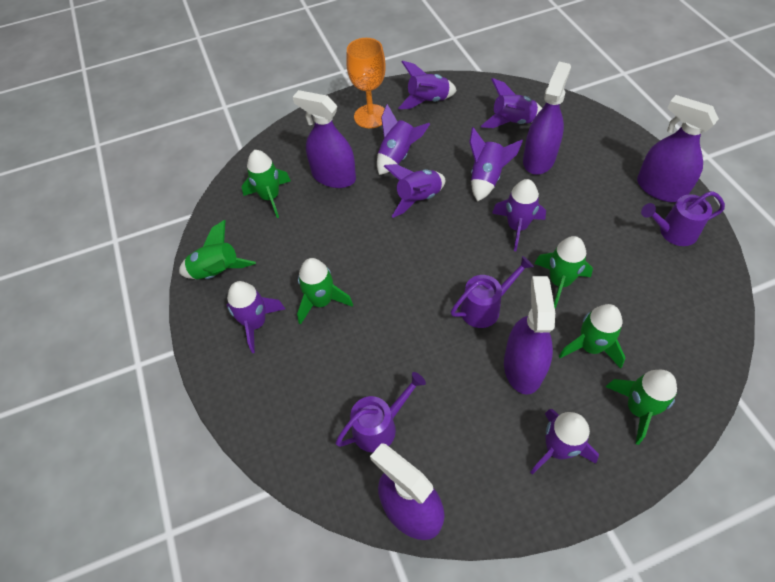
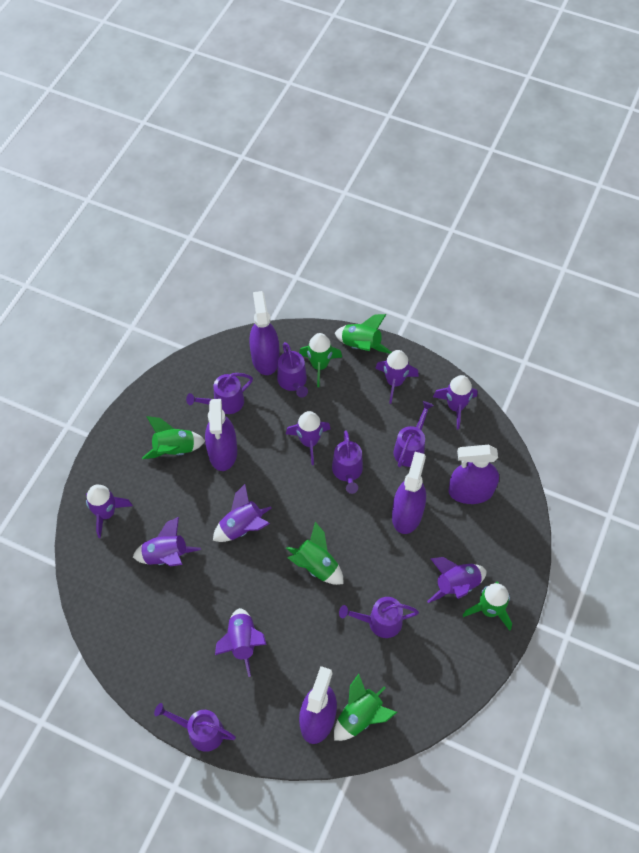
orange goblet: [346,38,386,128] = 1 -> none = 0
purple watering can: [335,372,426,453] [451,256,534,328] [641,191,725,246] = 3 -> [154,703,236,752] [186,373,253,414] [277,342,308,398] [332,430,363,494] [339,597,419,638] [394,401,434,467] = 6

